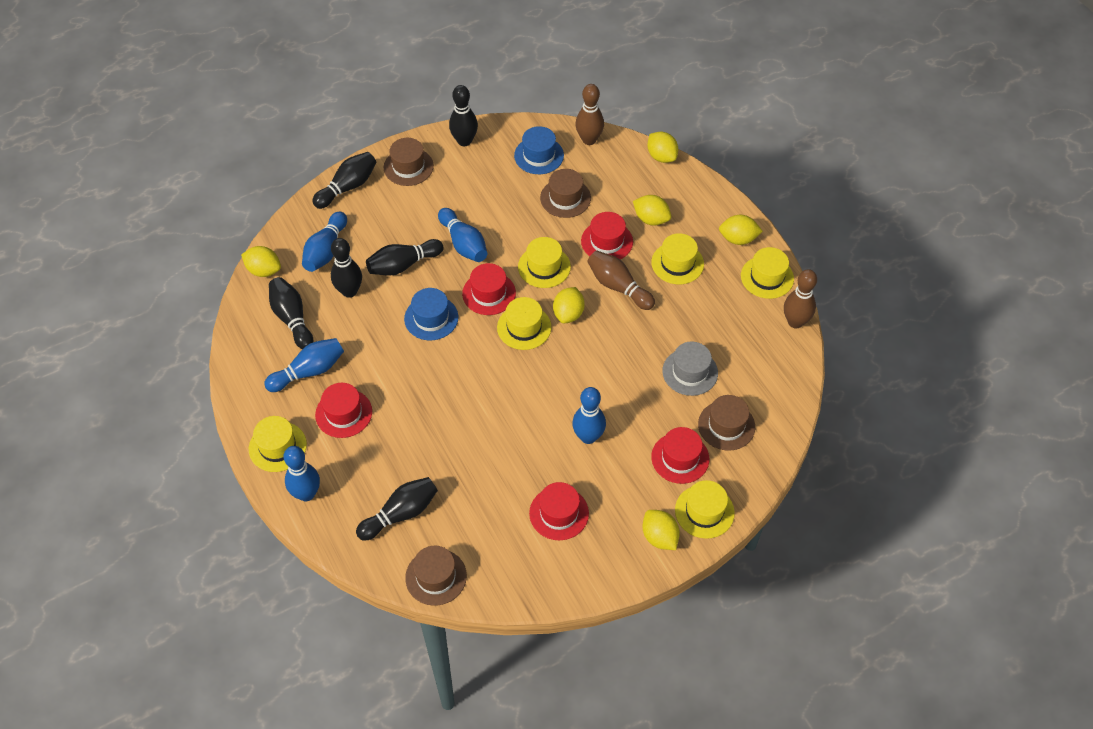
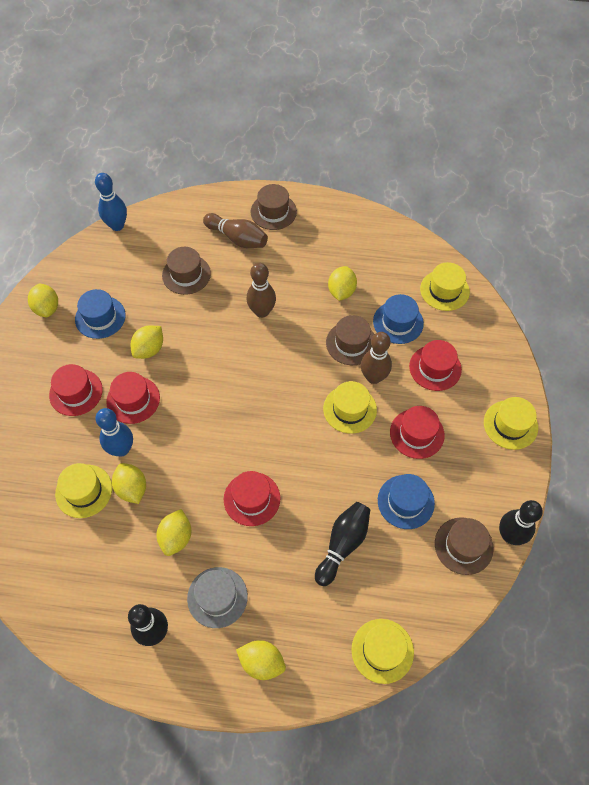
black bowling pin: [269,277,313,349] [312,152,376,209] [331,238,362,298] [356,477,438,541] [366,239,444,276] [449,85,478,146] = 6 -> [128,604,168,646] [315,502,370,586] [499,500,543,545] = 3
blue bowling pin: [264,338,344,392] [284,446,320,501] [302,212,347,272] [438,208,487,262] [572,387,606,444] = 5 -> [95,173,127,231] [95,408,133,457] = 2
blue hat: [404,288,458,340] [514,126,564,174] = 2 -> [75,289,126,339] [373,294,424,344] [378,474,435,529] = 3
yellow hat: [249,416,307,472] [497,297,551,350] [518,237,571,288] [651,233,704,284] [675,480,735,539] [741,247,794,299] = 6 -> [55,463,112,518] [323,381,377,434] [351,619,414,684] [420,262,470,311] [484,397,538,450] = 5

